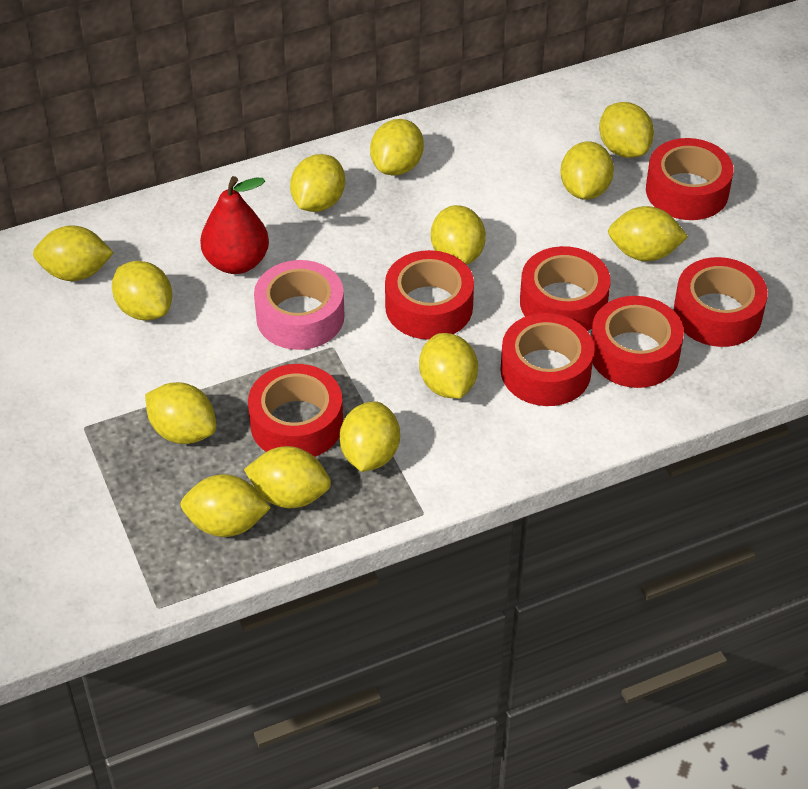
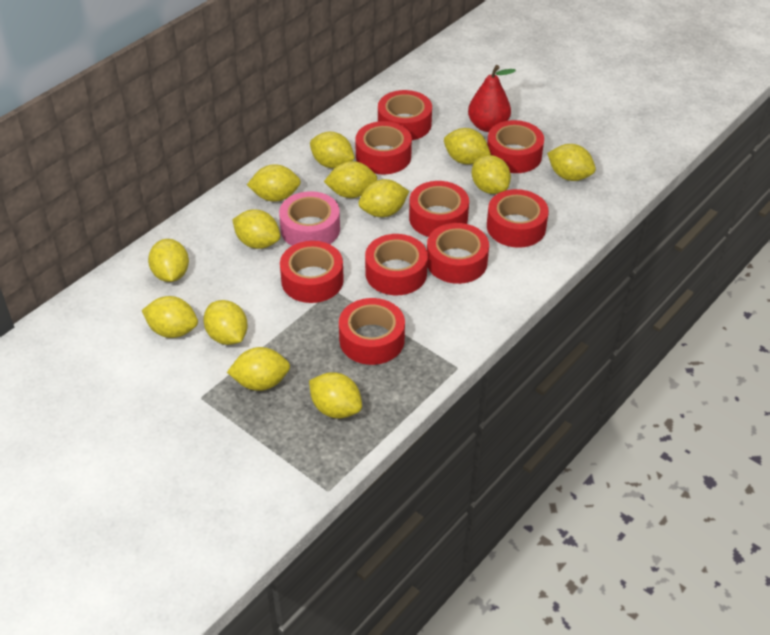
red tape: [248,364,343,457] [385,250,474,340] [501,313,594,406] [520,246,611,331] [591,296,684,388] [646,138,734,220] [674,257,768,347] = 7 -> [280,241,344,303] [339,298,405,365] [355,121,412,174] [365,234,428,295] [378,90,432,140] [409,181,469,237] [427,223,489,284] [487,120,544,173] [487,189,549,248] = 9

